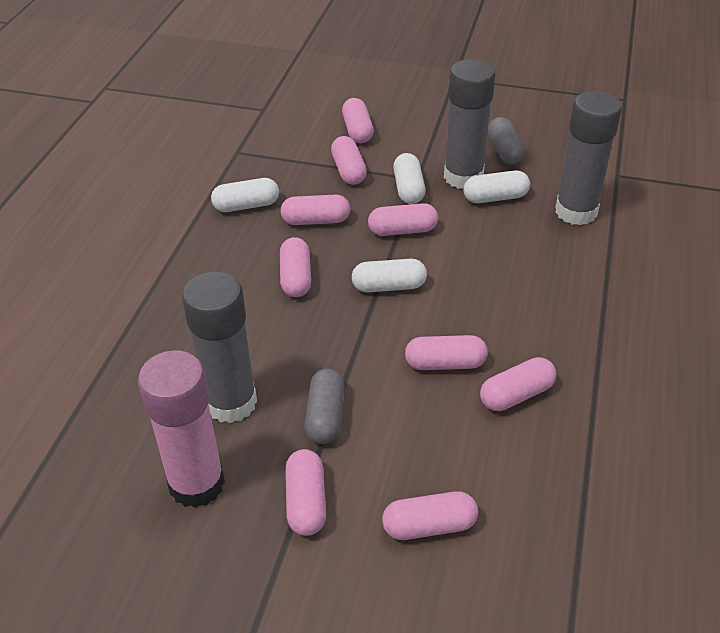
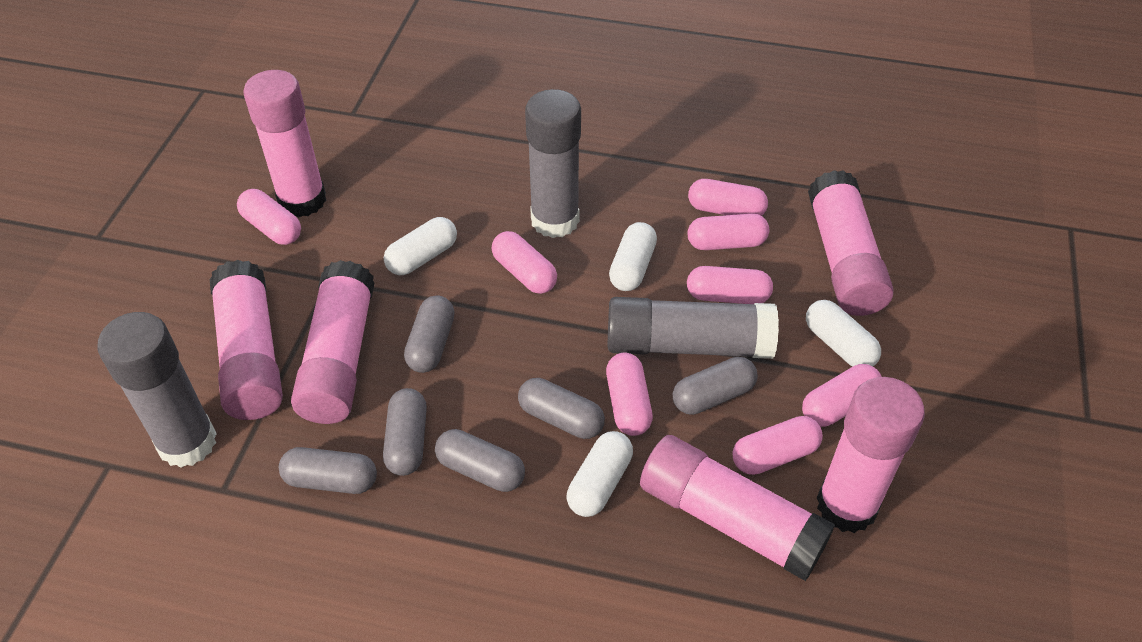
grey capsule: [304,369,345,444] [488,117,525,164] = 2 -> [279,447,377,494] [383,388,427,476] [404,296,455,373] [435,429,525,492] [518,378,605,439] [673,357,758,415] = 6
pink capsule: [280,195,350,225] [280,237,311,297] [285,449,326,536] [331,136,367,185] [342,98,374,143] [368,203,438,236] [382,491,478,540] [405,335,488,370] [480,357,556,411] = 9 -> [237,189,301,245] [492,231,557,294] [606,353,653,436] [687,266,773,304] [688,179,768,216] [688,214,769,250] [733,416,823,475] [802,364,882,427] = 8
pink glue stick: [138,350,225,508] = 1 -> [210,260,283,420] [243,70,326,217] [291,260,374,424] [640,435,835,581] [808,170,894,316] [817,377,925,533] = 6

